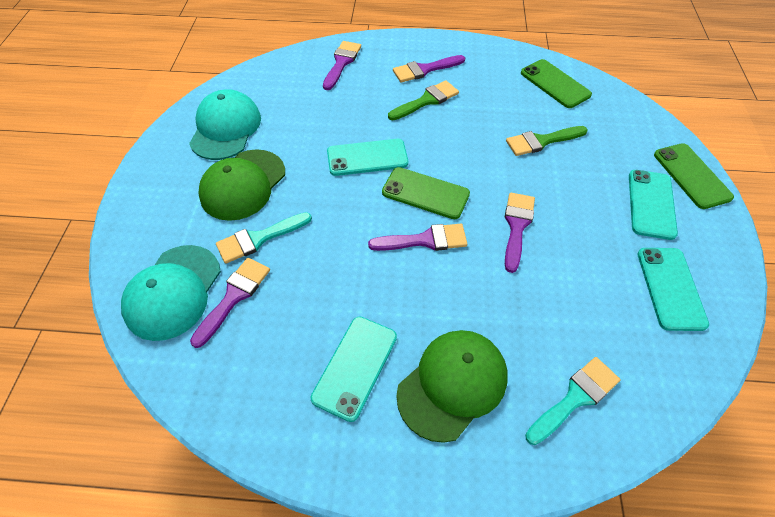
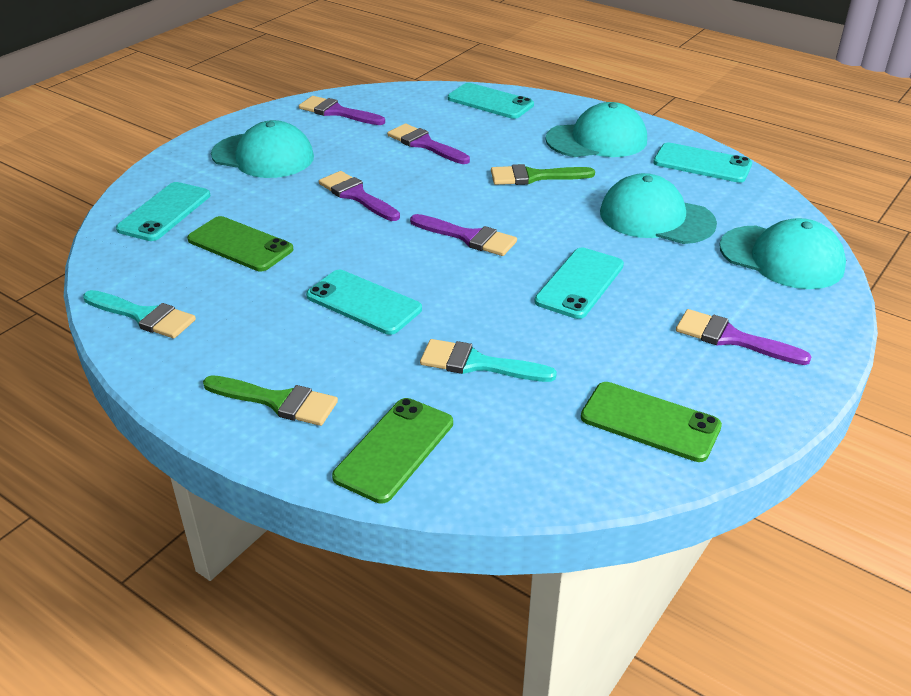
green cap: [198,149,285,221] [396,330,508,443] = 2 -> none = 0
turquoise cap: [121,245,221,341] [189,89,261,160] = 2 -> [211,120,314,178] [545,102,647,157] [600,173,717,244] [719,218,846,289] = 4
turquoise phone: [311,317,397,422] [327,139,408,176] [629,170,678,240] [637,248,709,331] = 4 -> [116,182,210,241] [306,270,422,335] [448,83,534,119] [534,248,624,319] [653,142,752,183] = 5

